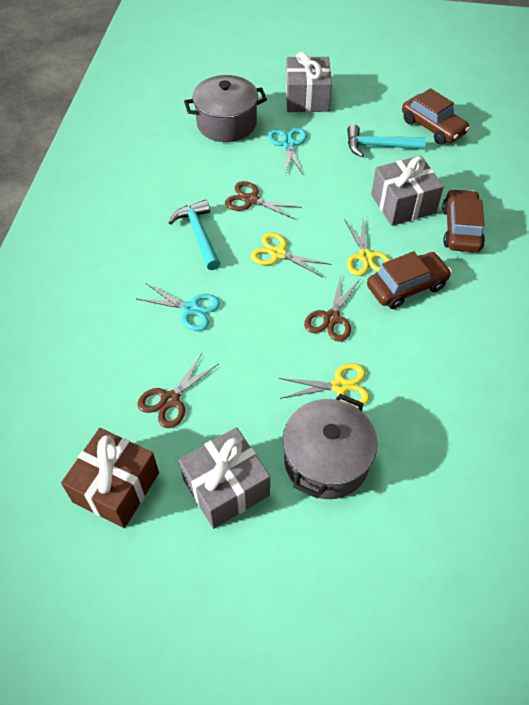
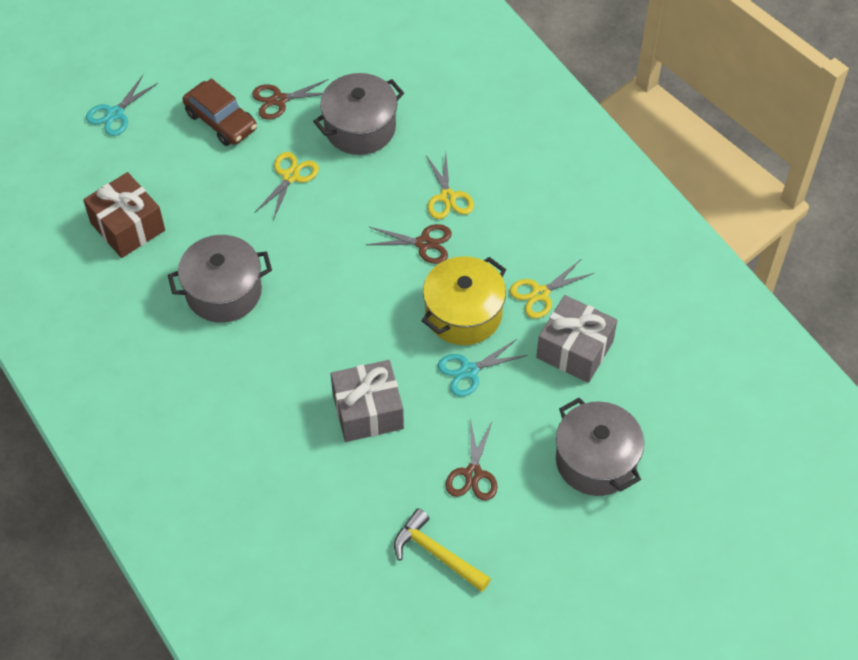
brown car: [367,251,452,309] [402,88,470,145] [442,189,485,252] = 3 -> [183,78,257,146] = 1
grey gift: [179,427,270,529] [286,52,332,112] [371,156,444,226] = 3 -> [331,360,404,442] [536,295,617,383] = 2
grey pot: [184,75,267,142] [283,394,378,499] = 2 -> [168,235,272,323] [313,73,404,155] [556,398,644,496] = 3
turquoise hammer: [168,200,221,270] [347,125,426,157] = 2 -> none = 0
yellow hammer: none = 0 -> [394,508,491,592] = 1
yellow pot: none = 0 -> [421,256,506,345] = 1

